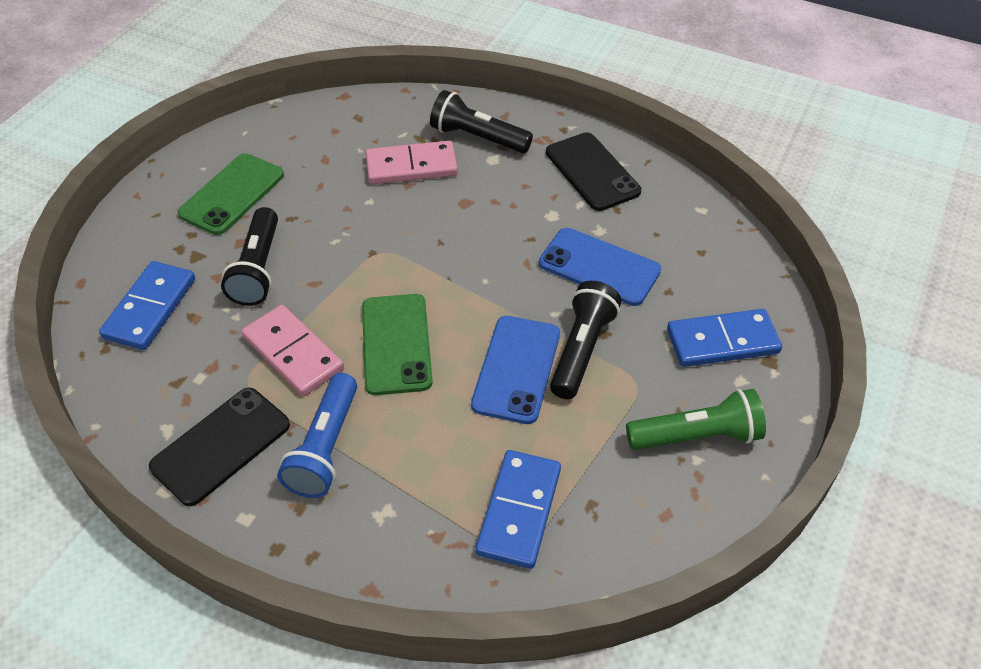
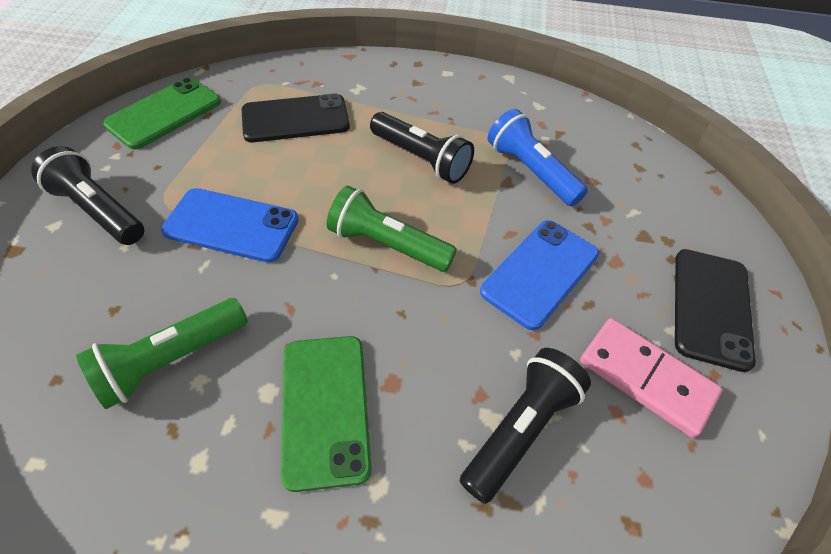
blue domino: [99,261,195,350] [476,450,561,569] [667,309,782,367] = 3 -> none = 0
green flashlight: [626,389,766,450] = 1 -> [76,298,248,409] [327,186,457,272] = 2
pink domino: [242,305,344,396] [365,141,458,184] = 2 -> [580,318,723,438] = 1

